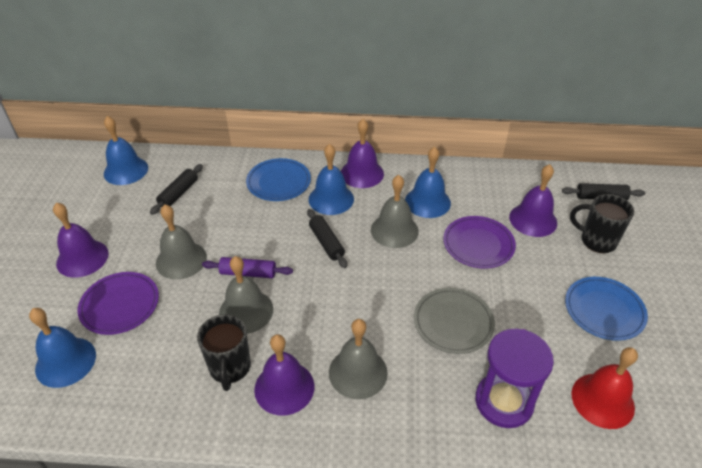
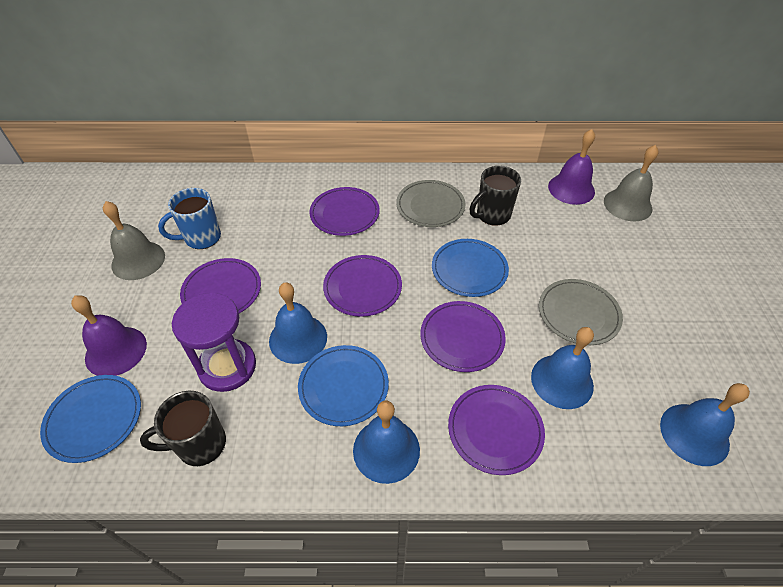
black rolling pin: [150,164,203,215] [307,209,347,268] [562,183,645,200] = 3 -> none = 0
blue mug: none = 0 -> [158,188,221,249] = 1
blue plate: [246,158,311,201] [565,277,648,341] = 2 -> [40,375,141,463] [298,345,389,426] [432,239,509,297] = 3
grey bell: [156,204,207,279] [219,256,273,334] [329,319,388,399] [371,175,419,248] = 4 -> [103,201,165,280] [604,145,658,221] = 2
grey plate: [414,288,495,354] = 1 -> [396,180,466,227] [539,279,623,345] = 2
purple bell: [53,203,109,278] [254,334,315,415] [341,119,384,188] [509,164,557,237] = 4 -> [71,295,147,376] [548,129,595,205] = 2
purple plate: [77,272,159,335] [443,216,516,269] = 2 -> [180,258,261,313] [309,187,380,236] [323,255,402,317] [420,301,506,372] [448,385,545,475] = 5
purple rolling pin: [202,257,293,278] = 1 -> none = 0
red bell: [571,347,638,429] = 1 -> none = 0

